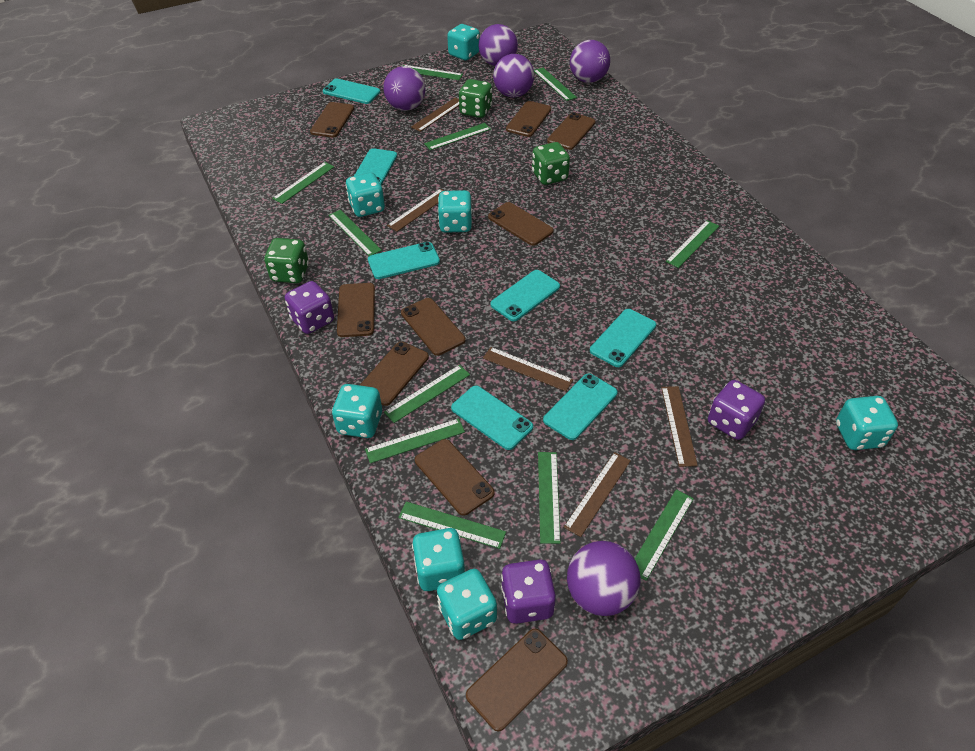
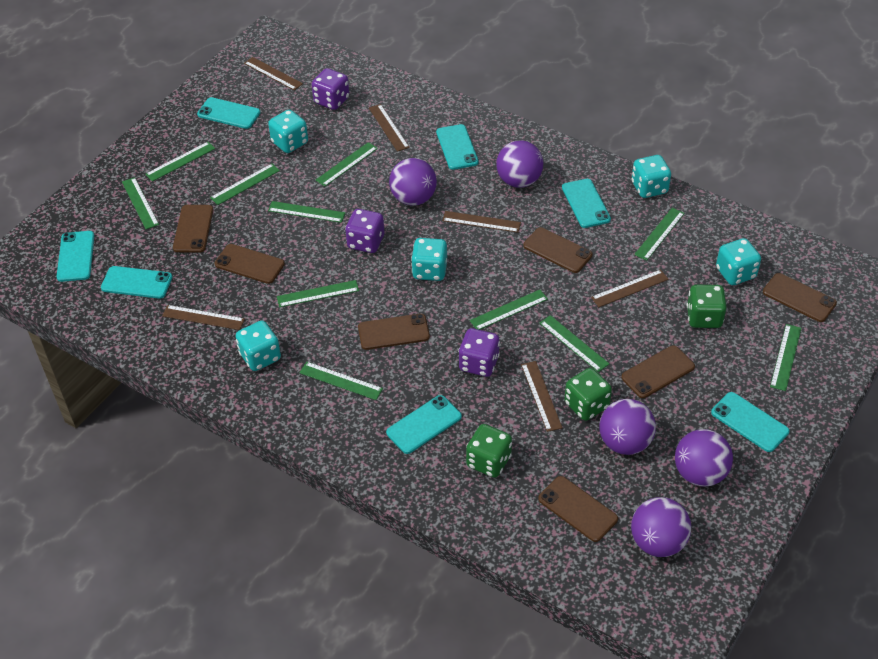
brown phone: [310,102,354,138] [337,283,375,337] [360,342,429,406] [401,298,466,356] [415,439,495,516] [466,629,568,732] [488,202,554,246] [506,101,551,137] [547,113,596,150] = 9 -> [173,205,213,253] [215,244,285,284] [358,314,430,350] [523,227,593,273] [538,476,618,542] [621,345,695,398] [763,273,837,322] = 7
brown ruler: [387,189,444,232] [411,97,459,132] [483,347,573,391] [564,452,631,537] [661,386,698,467] = 5 -> [162,305,245,330] [244,57,303,90] [369,104,409,152] [442,211,521,233] [521,361,562,432] [591,269,668,307] = 6
turquoise dice: [332,384,382,438] [345,172,385,217] [412,528,466,591] [437,569,497,640] [438,190,472,233] [447,24,480,60] [836,396,898,450] = 7 -> [236,320,281,371] [268,110,308,153] [411,238,447,281] [632,155,671,198] [716,238,761,285] = 5

